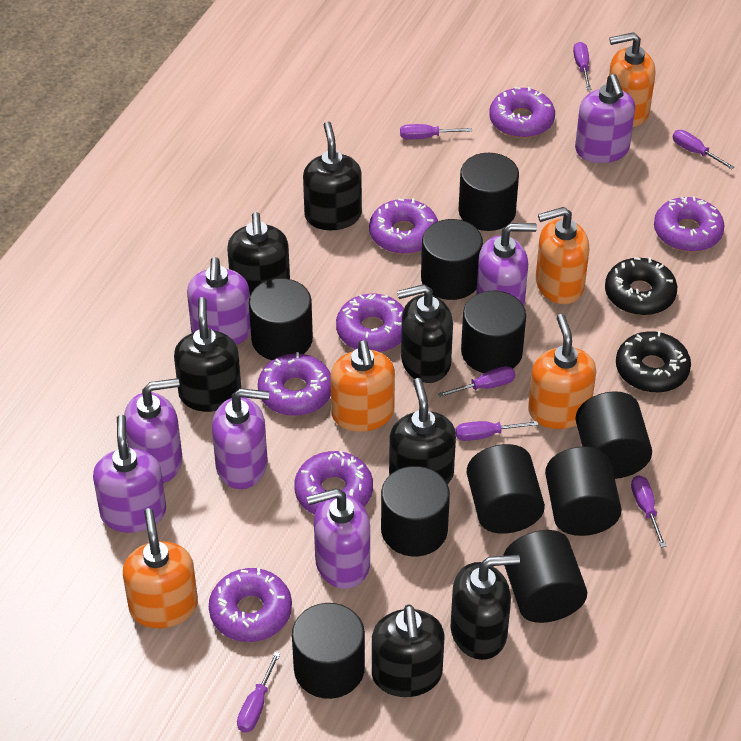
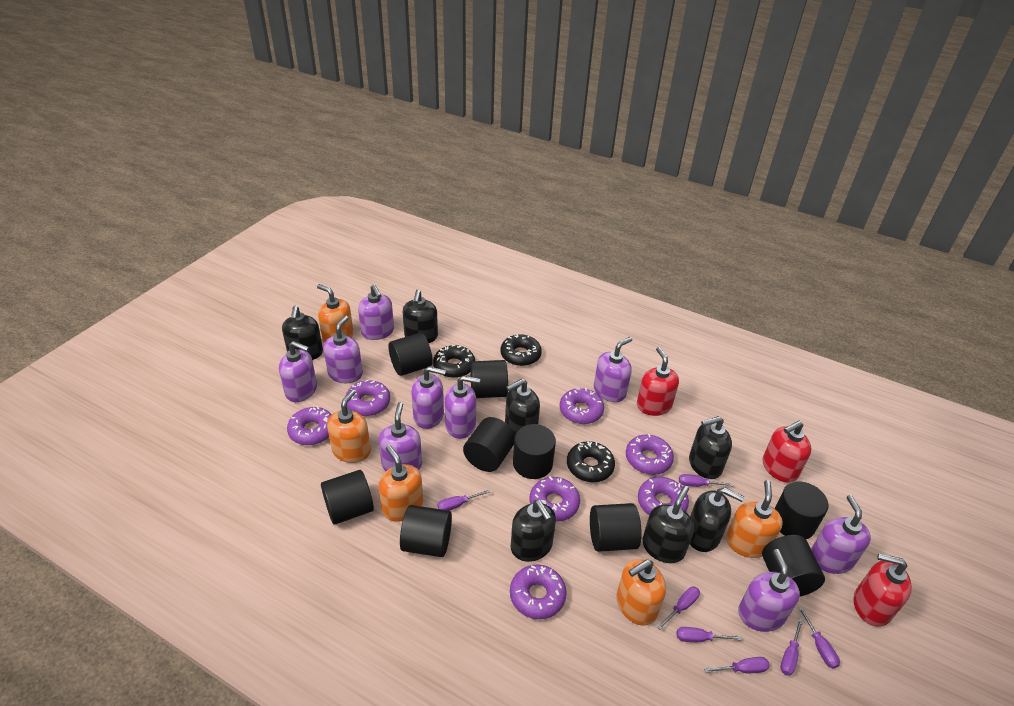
black cylinder: [249,278,313,360] [292,603,365,699] [381,466,450,556] [421,219,483,300] [459,153,519,231] [461,291,526,373] [467,444,545,534] [503,530,587,623] [545,446,622,536] [576,391,652,479] = 10 -> [321,470,374,525] [388,333,433,376] [400,505,452,557] [463,417,515,472] [470,360,508,398] [513,424,556,479] [590,503,642,552] [762,535,825,597] [775,481,829,539] = 9
black donut: [605,257,677,315] [616,331,691,393] = 2 -> [433,345,475,378] [500,334,542,366] [567,441,615,482] = 3
purple soap dispenser: [93,415,166,533] [124,378,182,483] [187,257,251,345] [212,388,269,489] [307,488,370,589] [476,223,537,306] [575,74,635,163] = 7 -> [279,341,317,402] [323,316,363,383] [358,285,394,340] [379,402,422,471] [411,366,446,429] [445,376,480,439] [594,337,632,402] [738,549,800,632] [811,495,871,574] = 9
red soap dispenser: none = 0 -> [637,347,679,416] [762,421,811,483] [854,553,912,627] = 3

